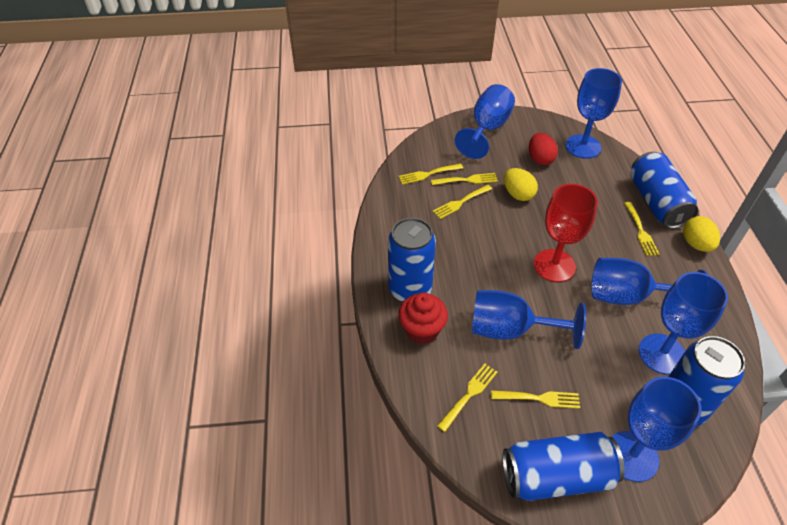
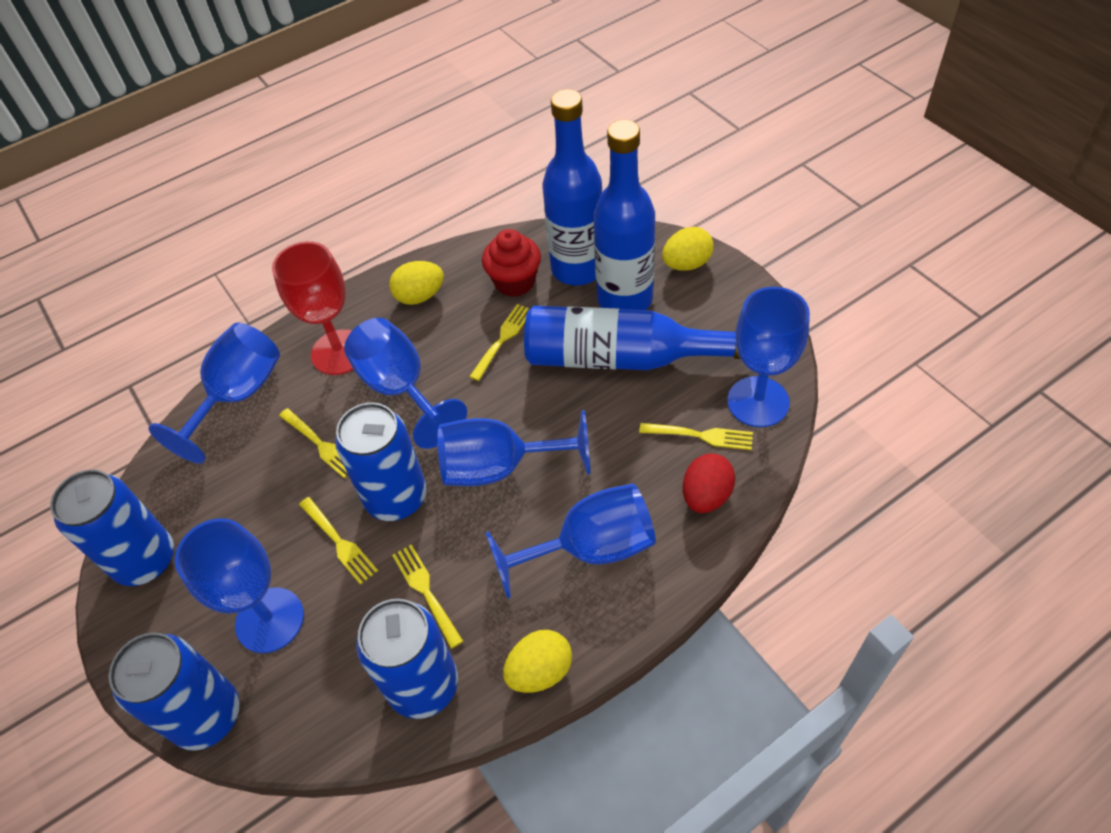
blue bottle: none = 0 -> [524,306,740,370] [542,89,602,286] [593,120,655,310] = 3
yellow egg: [504,168,538,201] [683,216,720,252] = 2 -> [389,261,444,305] [503,630,572,693] [662,227,714,271] = 3
yellow fork: [398,164,463,185] [431,173,498,185] [433,185,492,219] [437,364,498,432] [491,390,580,409] [624,202,660,256] = 6 -> [279,408,348,478] [299,497,378,585] [392,545,463,649] [469,304,529,381] [639,423,753,450] = 5

